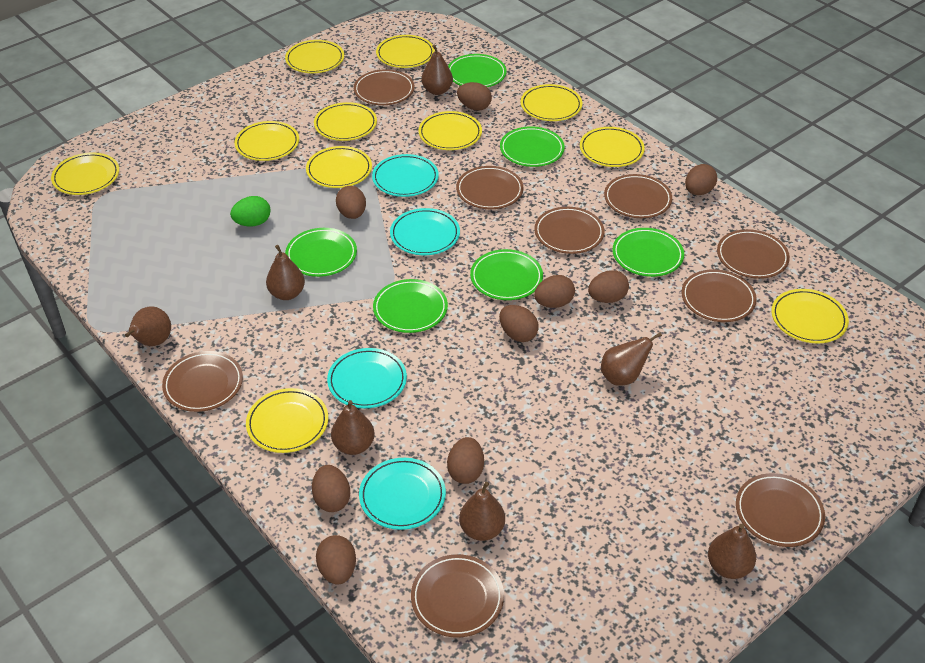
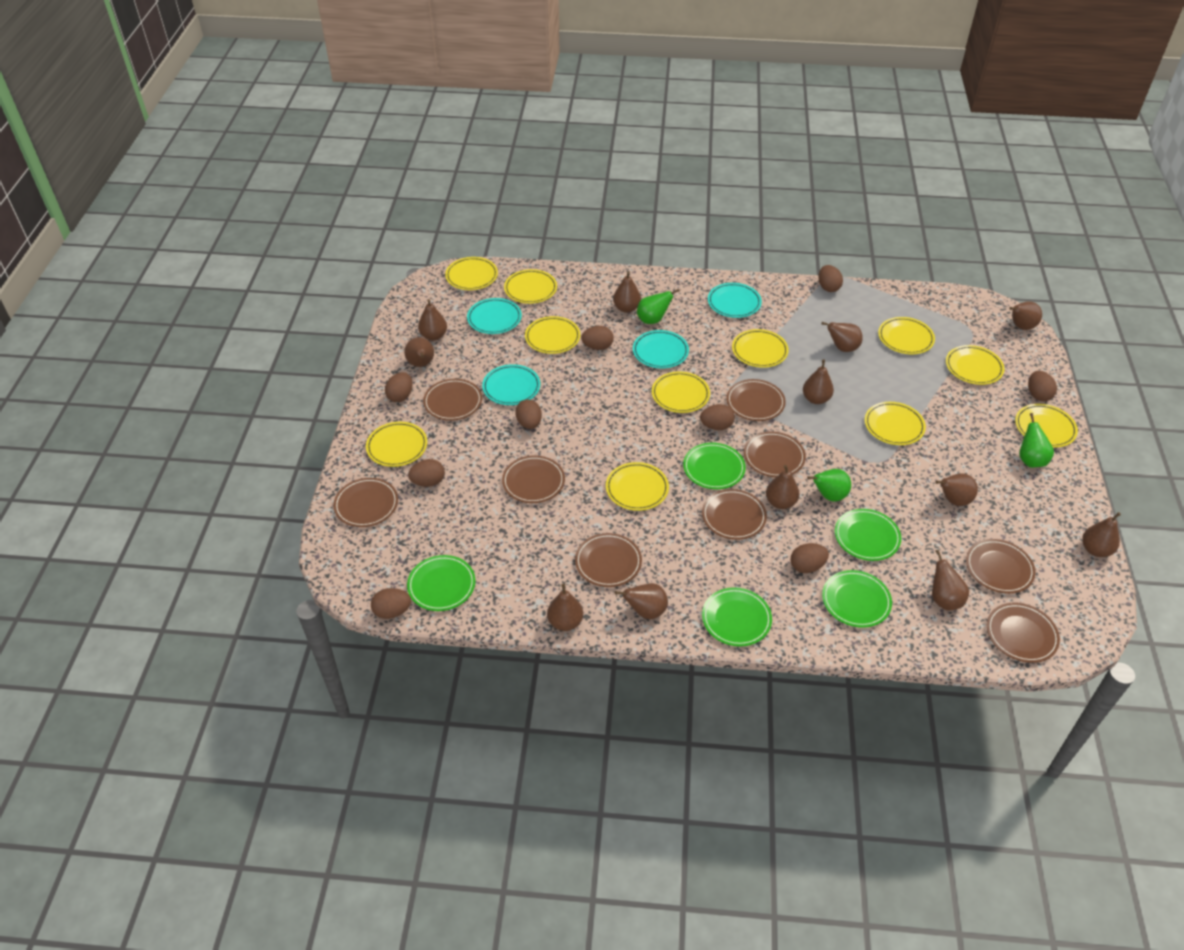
brown pear: [125,306,171,346] [266,245,305,300] [331,400,375,455] [421,44,453,95] [459,482,505,541] [601,332,662,386] [708,524,756,579] = 7 -> [404,337,434,367] [418,299,447,341] [547,584,583,631] [613,271,641,313] [615,583,668,619] [766,465,799,509] [803,359,834,404] [822,322,863,352] [932,550,969,610] [935,473,978,506] [1009,301,1042,330] [1082,512,1121,557] = 12
green egg: [230,196,271,227] = 1 -> none = 0
green pear: none = 0 -> [637,289,680,324] [807,469,851,502] [1019,413,1054,468] = 3
green plate: [285,228,357,277] [373,279,448,333] [448,54,507,87] [470,249,543,300] [500,126,565,167] [612,228,684,277] = 6 -> [407,555,475,611] [683,443,746,489] [702,587,772,647] [822,570,892,628] [835,509,901,561] = 5

